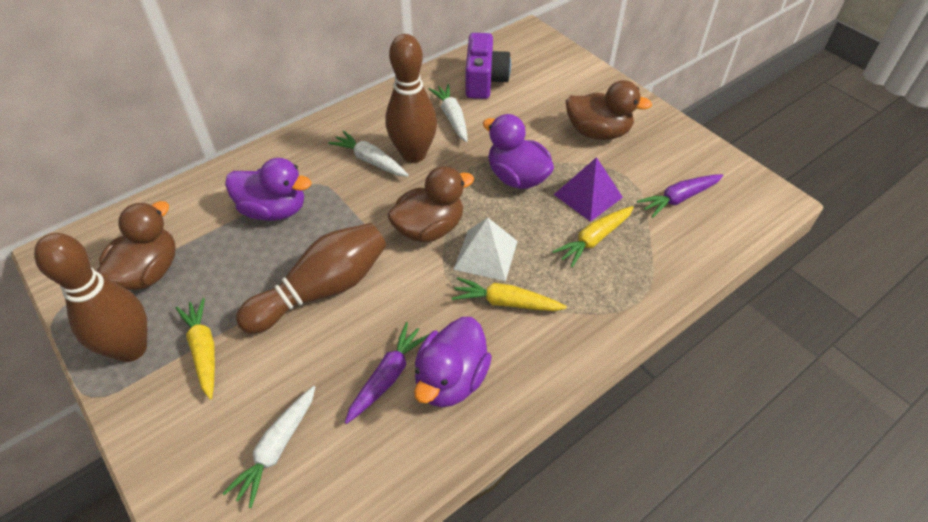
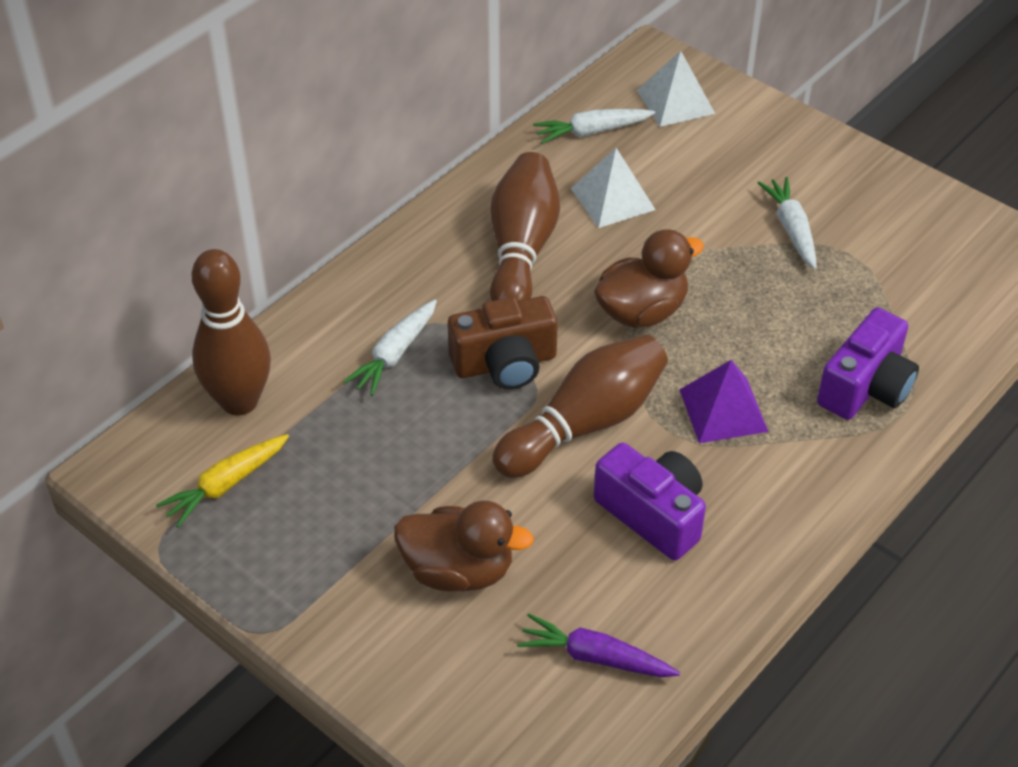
brown camera: none = 0 -> [448,296,558,390] = 1
brown duck: [97,201,176,290] [387,166,474,242] [566,80,652,140] = 3 -> [394,500,534,592] [594,229,704,328] = 2
purple camera: [466,33,511,99] = 1 -> [594,443,706,560] [817,308,919,420] = 2
purple carrot: [345,322,429,424] [637,174,723,218] = 2 -> [517,613,680,677] = 1
purple duck: [225,158,312,221] [414,317,492,407] [483,114,554,189] = 3 -> none = 0
white pyramid: [453,217,518,281] = 1 -> [571,148,655,228] [637,51,715,127] = 2
yellow carrot: [175,298,215,399] [452,277,567,311] [553,206,634,267] = 3 -> [156,434,289,528] = 1

